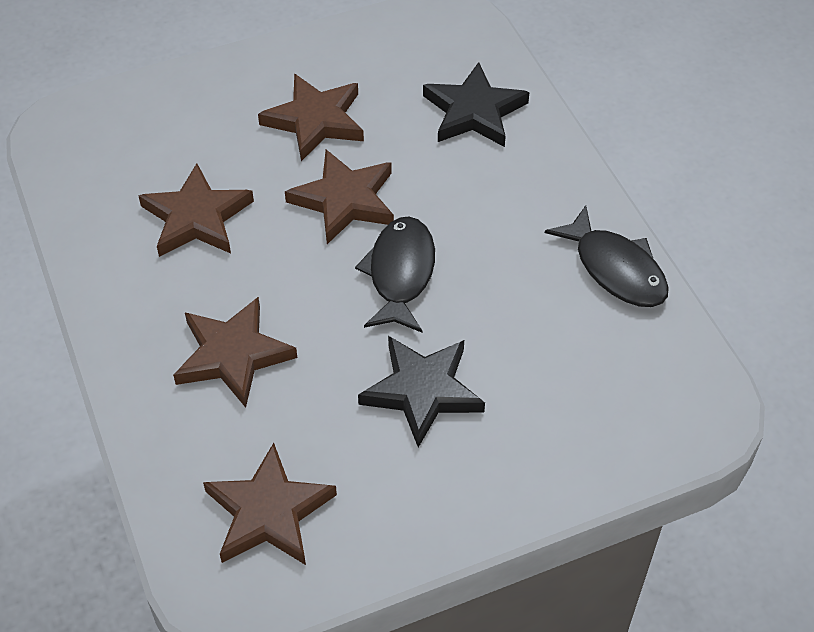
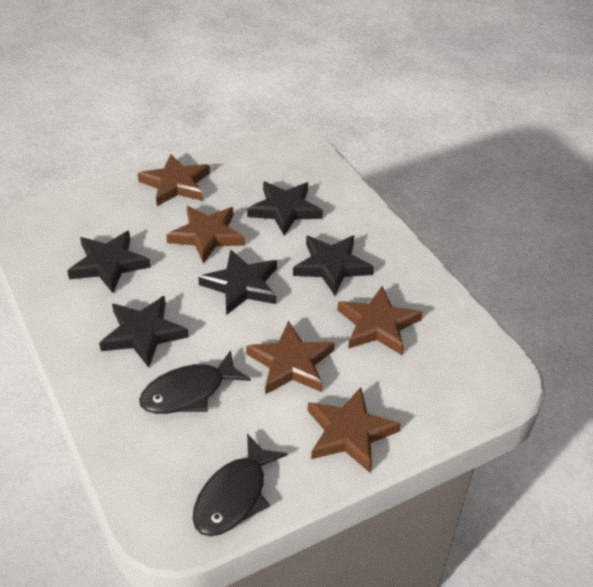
black star: [358,336,485,447] [423,62,529,147] = 2 -> [67,231,151,293] [99,296,189,368] [198,249,277,315] [247,182,323,236] [293,235,374,295] = 5

